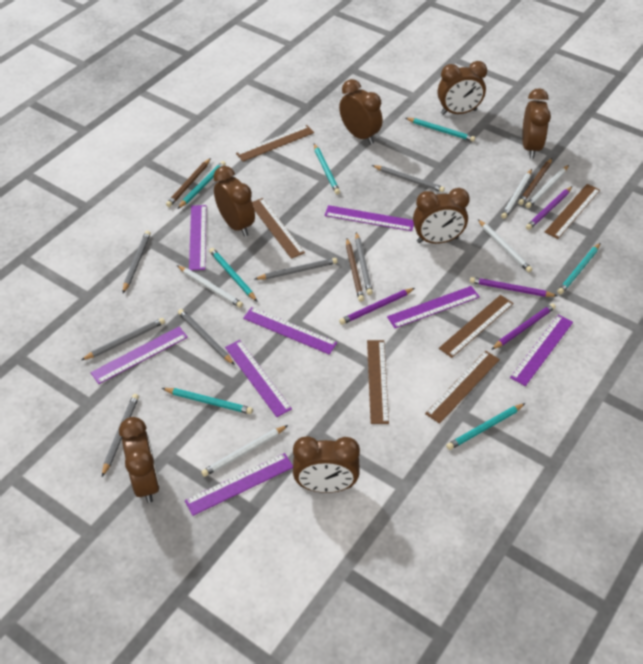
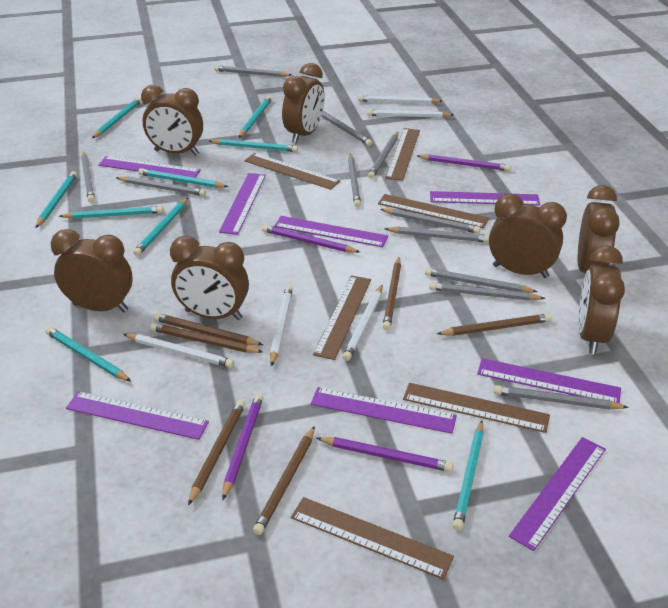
brown pencil: [166,158,211,207] [346,238,364,302] [518,158,552,205] = 3 -> [150,323,263,353] [153,313,263,345] [188,400,245,505] [253,426,315,535] [382,257,401,330] [437,313,552,336] = 6
grey pencil: [81,318,165,360] [102,394,139,477] [123,231,151,293] [178,309,235,365] [255,258,337,280] [355,232,373,295] [372,165,445,192] = 7 -> [81,151,95,202] [116,176,206,196] [214,65,292,77] [321,111,372,146] [348,153,361,207] [368,132,399,179] [380,208,480,234] [385,227,489,243] [425,268,538,293] [429,282,546,301] [494,385,629,410] = 11
turquoise pencil: [162,388,253,414] [178,161,226,209] [209,248,258,302] [314,144,340,194] [406,118,475,142] [446,403,526,450] [557,243,600,295] = 7 -> [36,171,77,228] [45,327,132,382] [59,206,163,219] [92,97,142,138] [133,198,188,256] [138,168,228,188] [209,139,298,152] [239,96,272,138] [453,420,484,531] = 9

